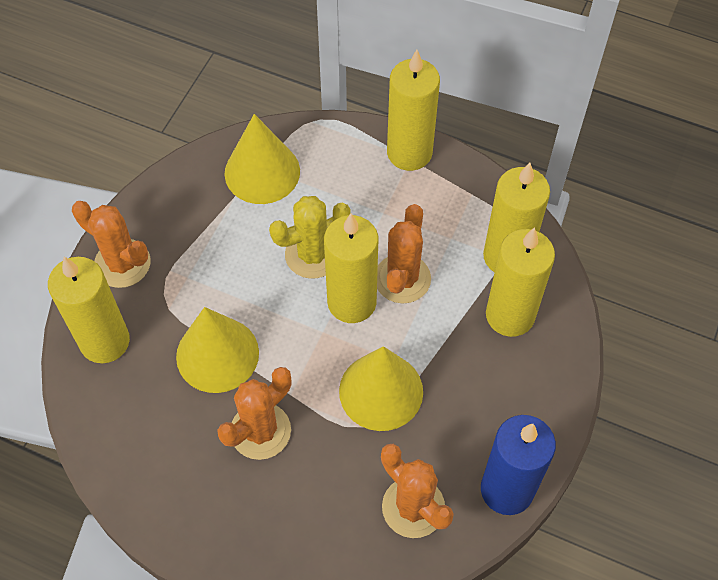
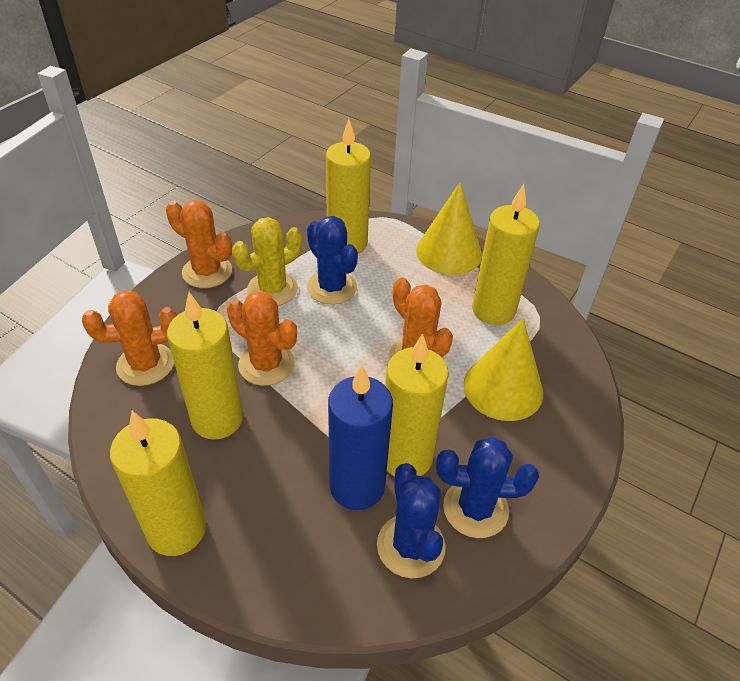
blue cactus: none = 0 -> [307,216,358,305] [377,463,446,578] [436,437,539,538] = 3
yellow cone: [176,307,259,393] [225,114,300,204] [339,346,423,431] = 3 -> [416,182,482,275] [463,318,543,421] = 2

